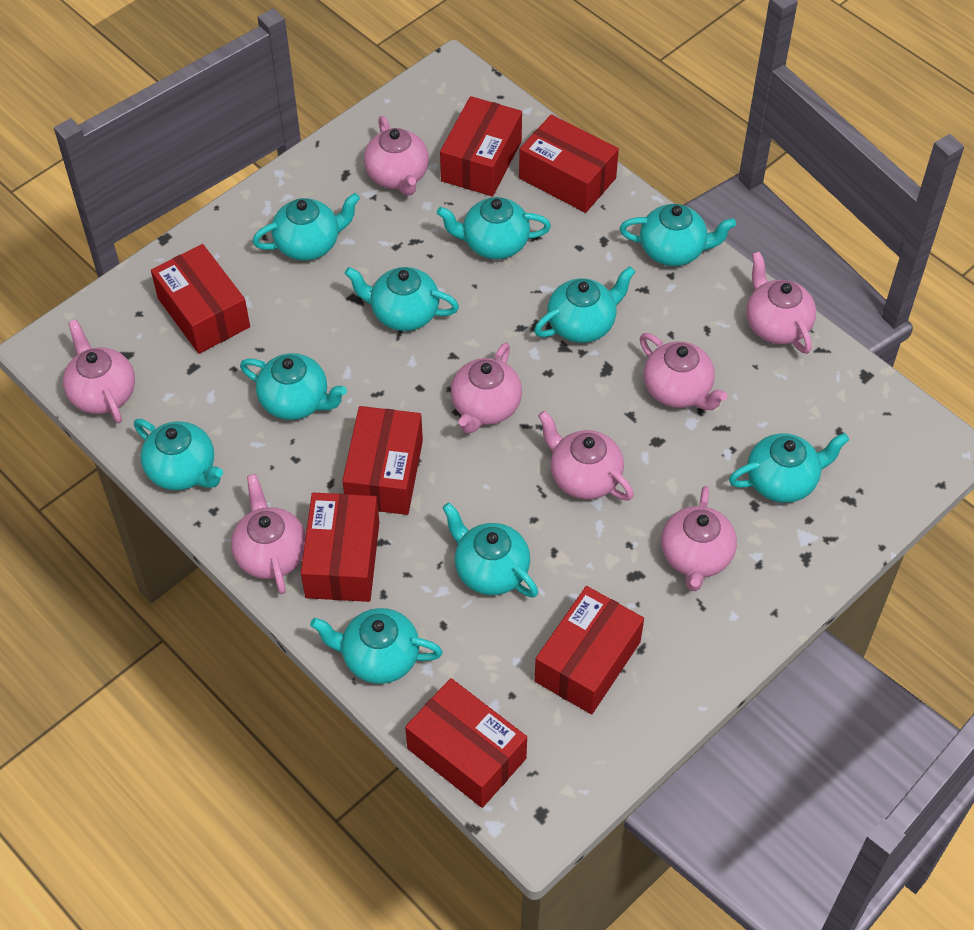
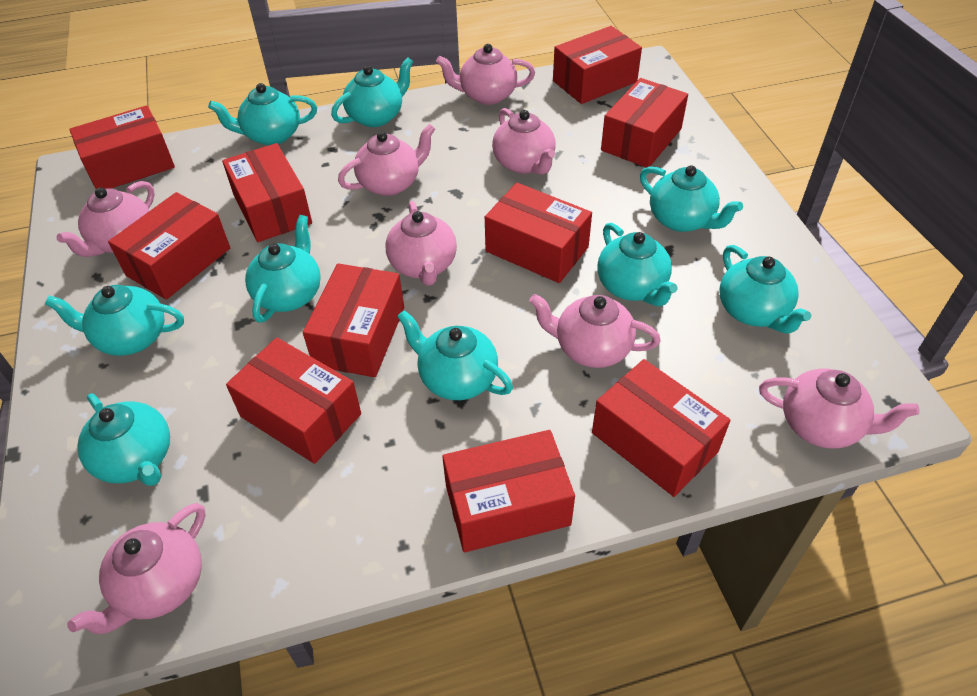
red box: [151,244,250,354] [301,492,379,602] [342,406,423,515] [405,678,527,808] [440,96,522,196] [519,114,619,213] [535,586,644,714] = 7 -> [69,105,175,189] [108,192,230,300] [222,143,312,242] [226,337,361,464] [303,263,404,377] [442,430,575,552] [485,183,592,283] [553,26,642,104] [592,359,731,497] [601,78,688,168] = 10
turquoise teapot: [134,419,223,490] [240,353,347,420] [252,193,360,261] [310,608,443,684] [345,267,459,331] [437,197,551,259] [442,503,538,598] [534,266,635,343] [620,204,736,266] [729,433,849,503] = 10 -> [45,285,184,356] [77,394,170,486] [208,83,317,145] [245,215,321,323] [331,57,413,127] [397,310,513,400] [597,223,678,306] [640,165,743,232] [720,245,811,333] = 9

